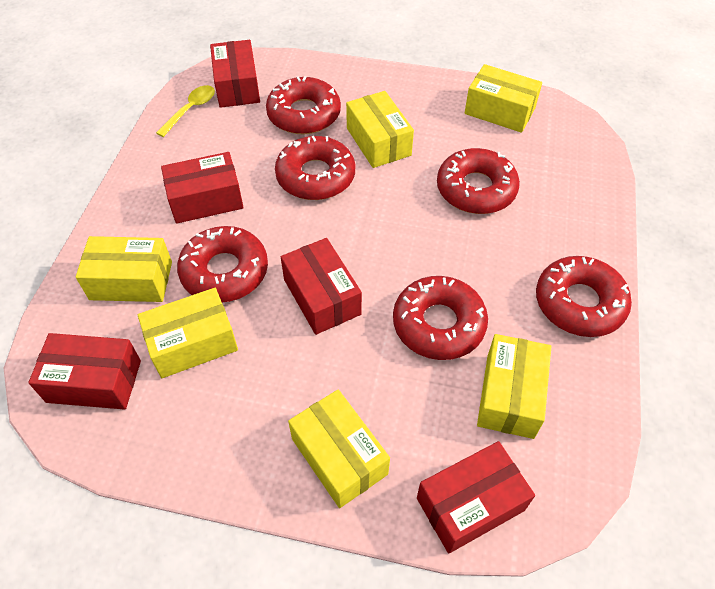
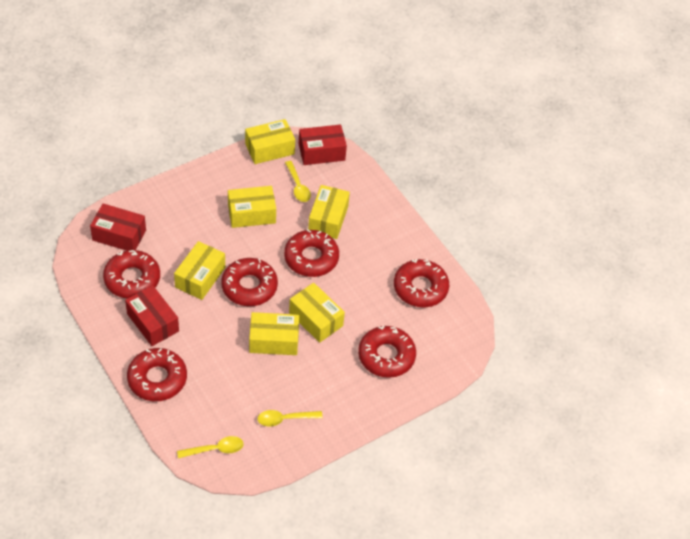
red box: [28,333,141,410] [161,152,244,224] [210,40,260,108] [281,238,362,335] [417,441,535,553] = 5 -> [90,203,146,251] [125,285,179,346] [299,124,347,165] = 3
yellow spoon: [156,85,215,137] = 1 -> [177,436,244,458] [257,410,323,426] [285,161,311,202] = 3

